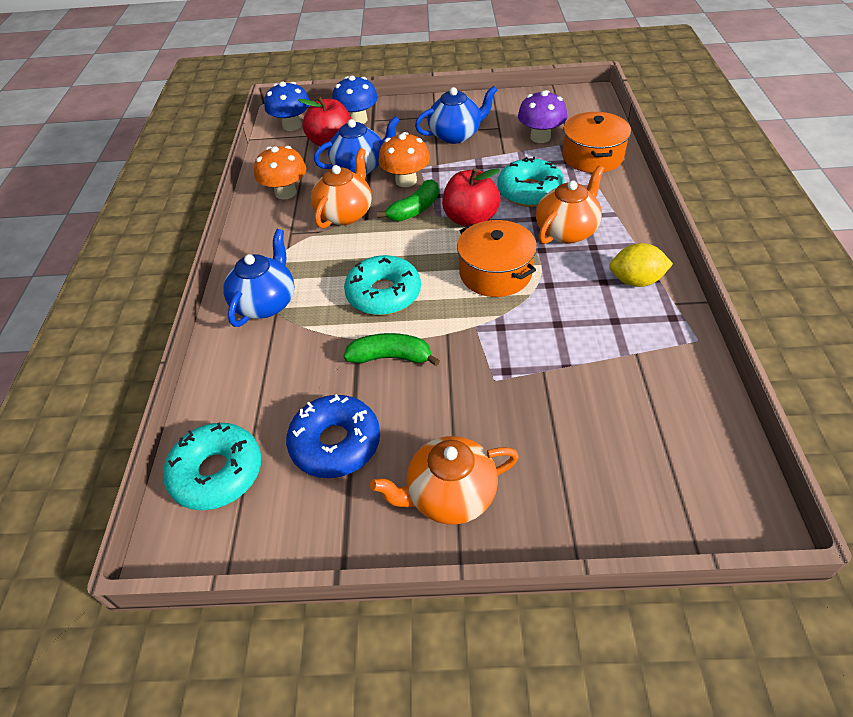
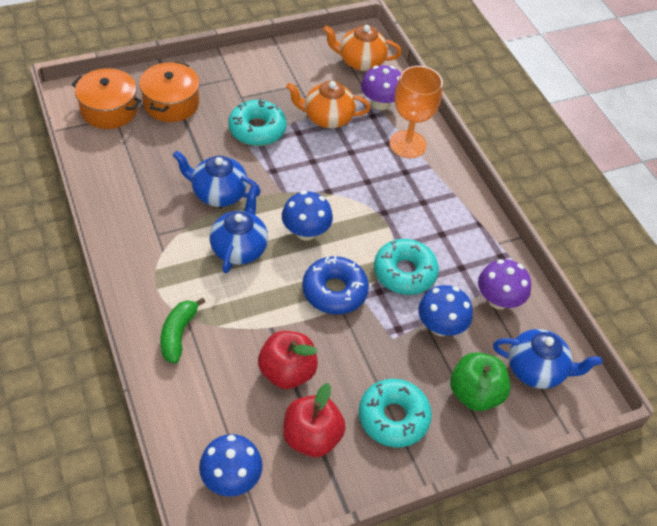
blue mushroom: [264,82,310,131] [332,76,378,124] = 2 -> [199,434,263,497] [282,191,333,241] [418,285,473,336] = 3
green apple: none = 0 -> [450,352,511,411] = 1
green banana: [344,333,440,366] [377,179,439,221] = 2 -> [160,297,205,363] = 1
orange goblet: none = 0 -> [389,66,443,158] = 1
orange mushroom: [254,146,306,199] [378,132,430,187] = 2 -> none = 0
orange teapot: [311,148,372,228] [370,436,519,524] [536,165,604,244] = 3 -> [286,81,371,128] [323,25,402,71] = 2
purple mushroom: [518,90,567,143] = 1 -> [361,65,401,110] [478,259,531,309] = 2
yellow lemon: [609,243,673,287] = 1 -> none = 0

